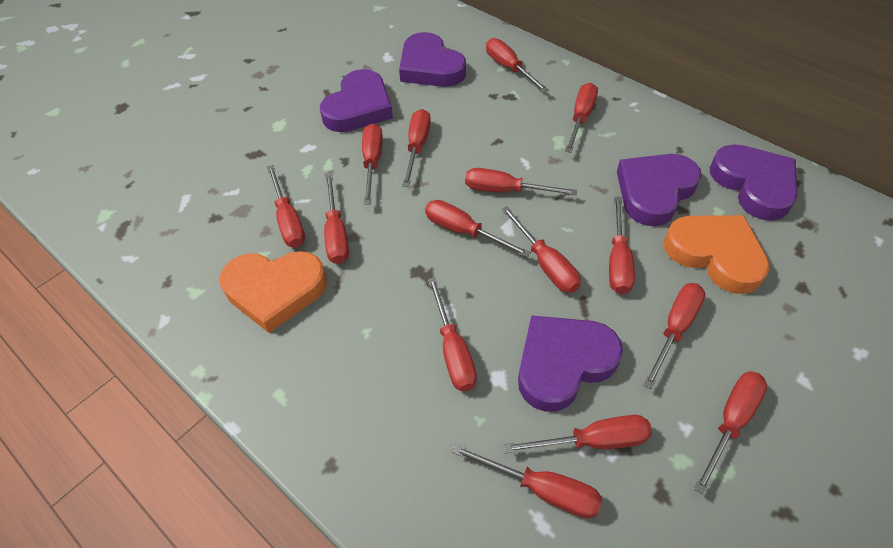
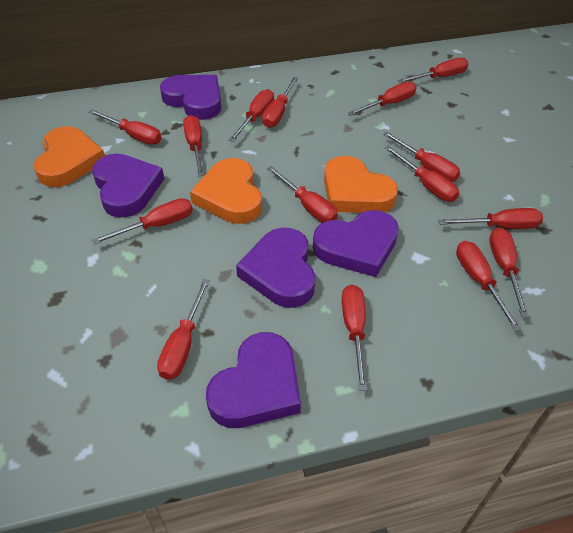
orange heart: [219,251,327,333] [664,215,770,294] = 2 -> [34,126,105,187] [190,158,262,224] [324,156,398,213] = 3

